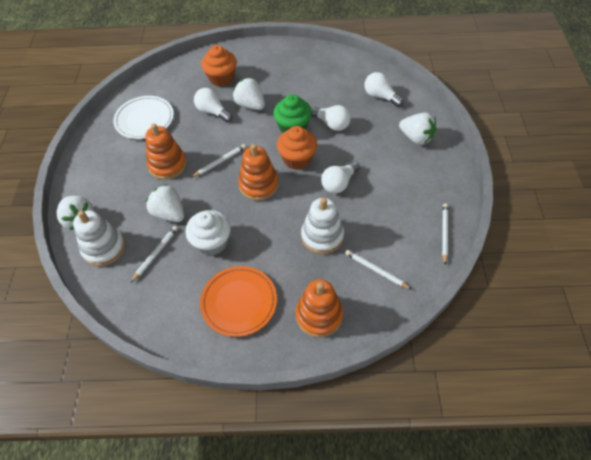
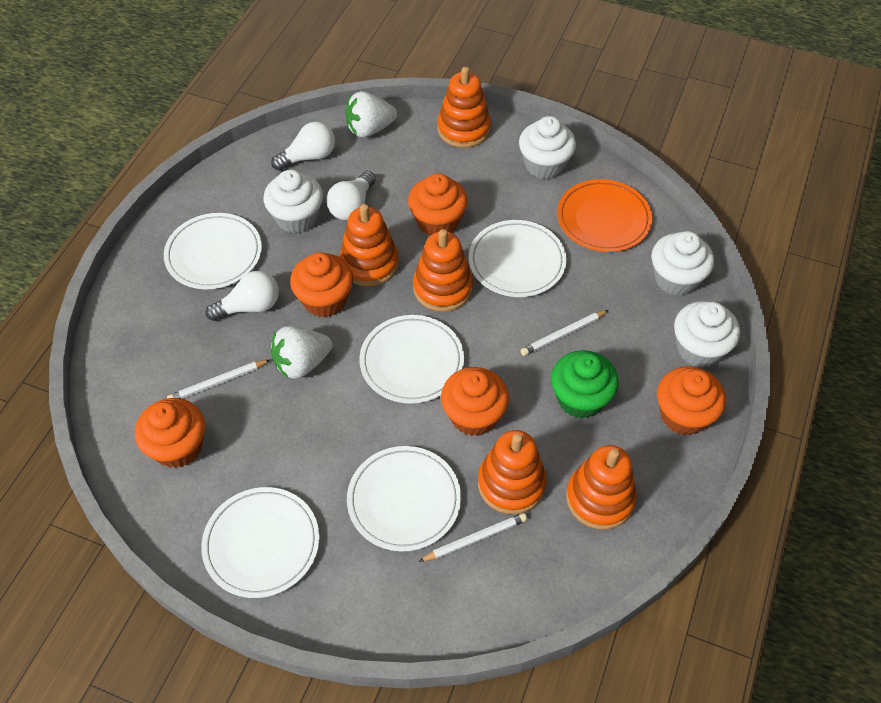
orange cupcake: [201,45,237,87] [277,126,317,170] = 2 -> [135,398,205,468] [290,252,353,317] [408,173,468,235] [441,367,509,436] [657,366,726,435] = 5
orange stacking toy: [145,124,187,180] [238,144,279,201] [296,279,343,337] = 3 -> [339,204,399,286] [413,229,473,312] [437,67,491,148] [478,430,547,514] [566,445,637,530] = 5
white cupcake: [185,210,231,256] = 1 -> [263,170,323,234] [519,116,576,179] [652,231,714,296] [674,301,740,367] = 4
white light bulb: [194,88,233,122] [311,105,351,131] [321,161,360,193] [364,72,404,107] = 4 -> [206,271,279,321] [271,122,335,171] [326,171,376,220] = 3
white pencil: [131,226,178,283] [191,144,246,178] [345,250,412,290] [442,203,448,265] = 4 -> [167,360,270,399] [418,513,528,562] [520,310,609,356] = 3
white plate: [113,96,174,139] = 1 -> [164,213,262,289] [201,487,320,598] [347,446,461,551] [359,315,464,404] [469,220,567,297] = 5
white stacking toy: [73,210,125,266] [301,197,344,254] = 2 -> none = 0
white strawberry: [57,196,94,230] [146,184,184,222] [233,78,265,110] [399,112,436,145] = 4 -> [271,326,332,379] [345,91,397,138] = 2

